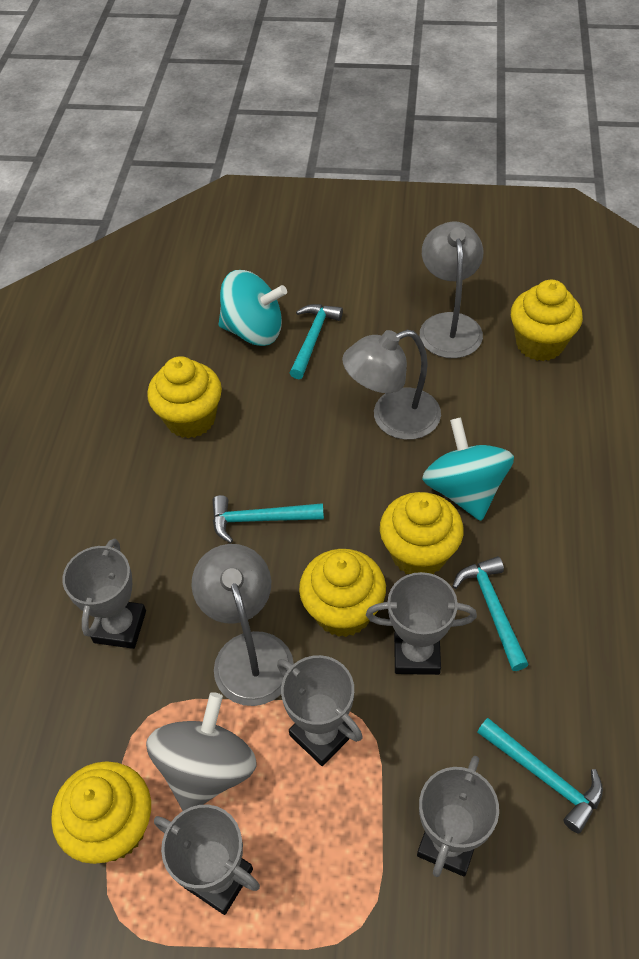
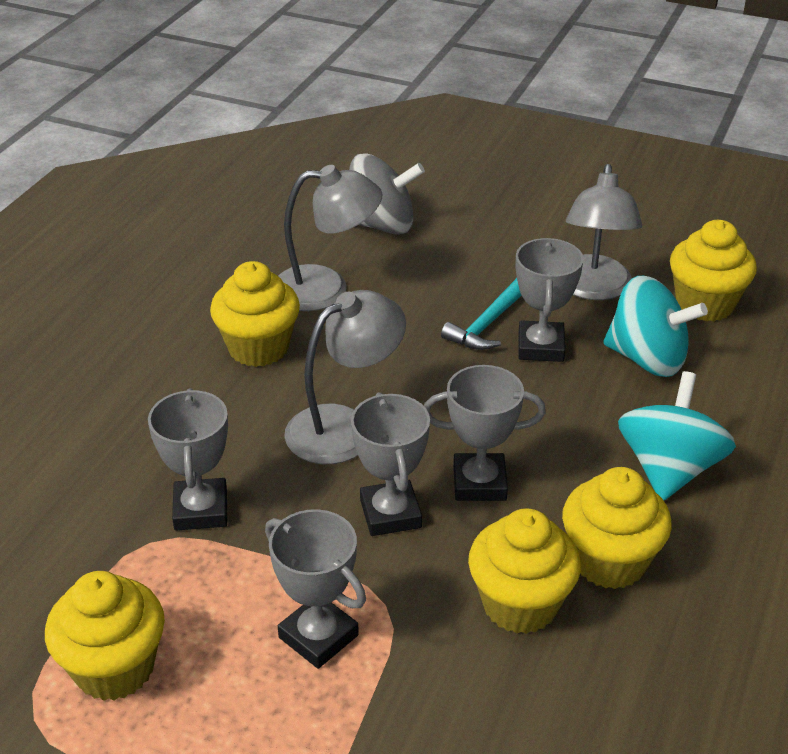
turquoise hammer: [213,495,324,543] [290,304,343,379] [452,556,529,671] [477,718,603,833] = 4 -> [441,278,522,350] = 1

